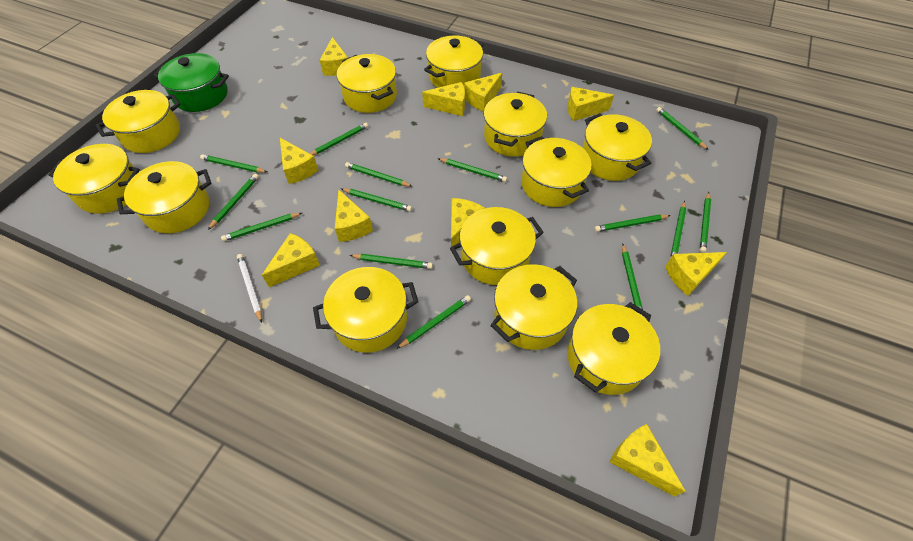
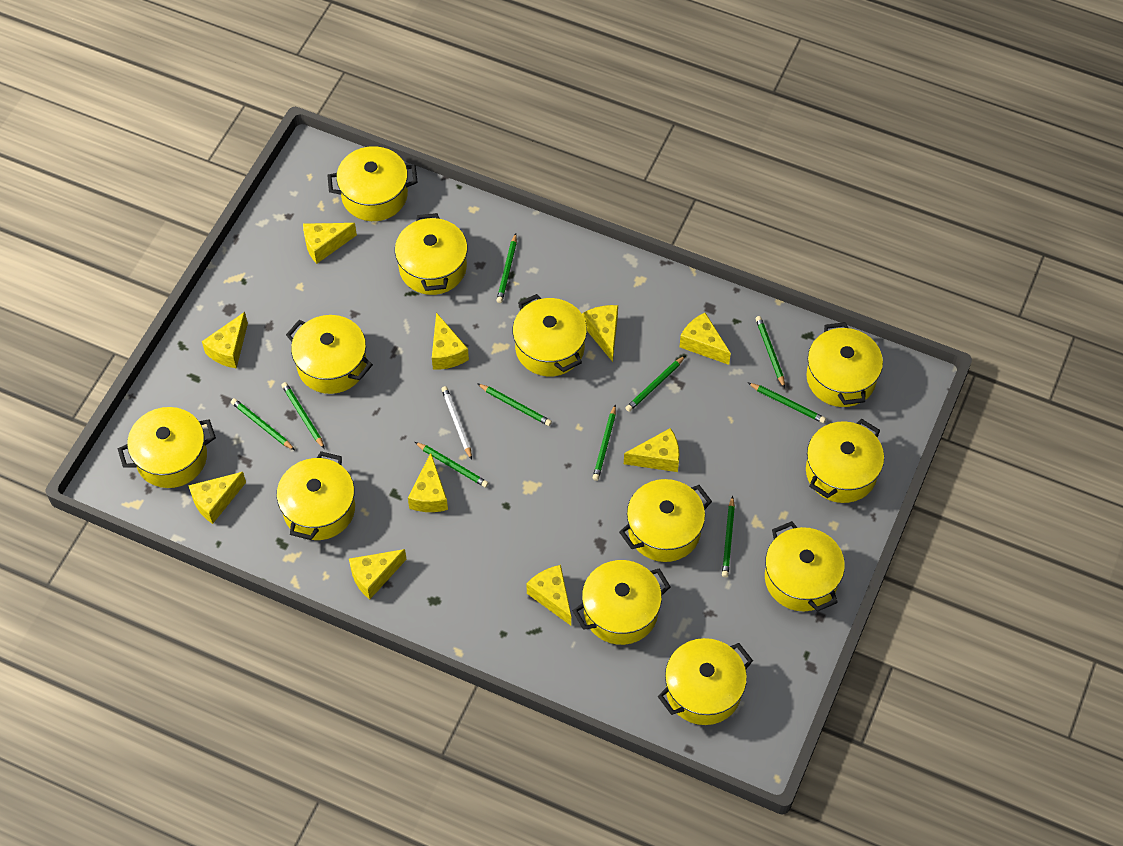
green pencil: [200,154,267,172] [208,174,259,230] [221,213,302,241] [310,123,368,155] [341,188,412,212] [345,162,412,187] [350,254,433,269] [396,295,471,349] [437,158,507,182] [594,214,671,232] [622,244,644,317] [656,107,709,150] [670,201,686,258] [700,192,711,253] = 14 -> [231,398,295,450] [281,382,325,449] [415,442,488,488] [478,384,552,426] [496,233,517,303] [593,404,616,481] [626,355,686,412] [722,496,735,577] [748,383,826,423] [756,316,785,388] = 10
green pot: [153,53,229,112] = 1 -> none = 0

